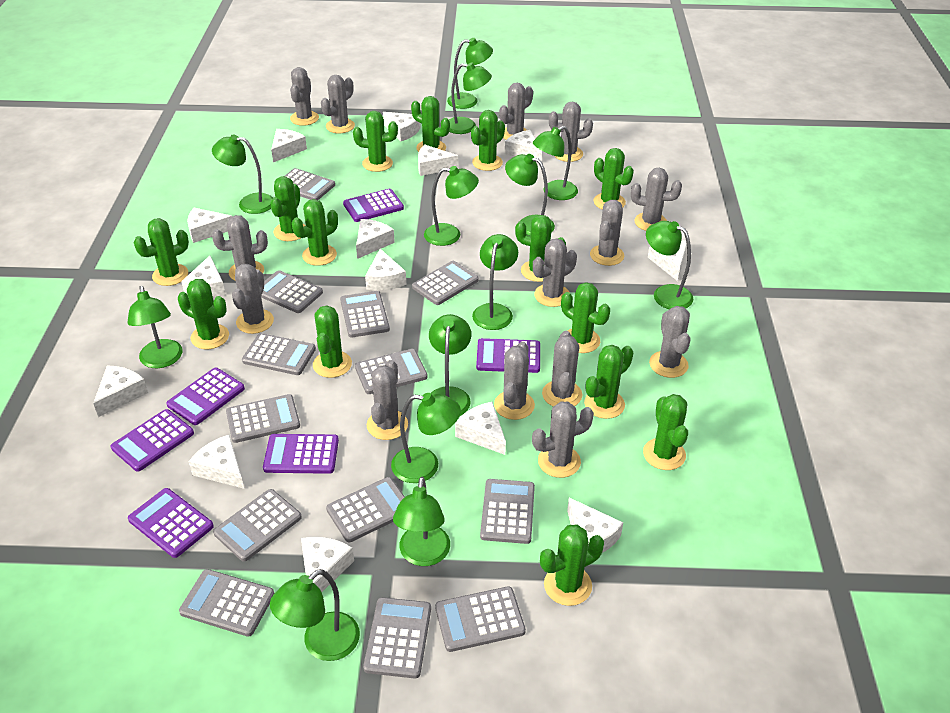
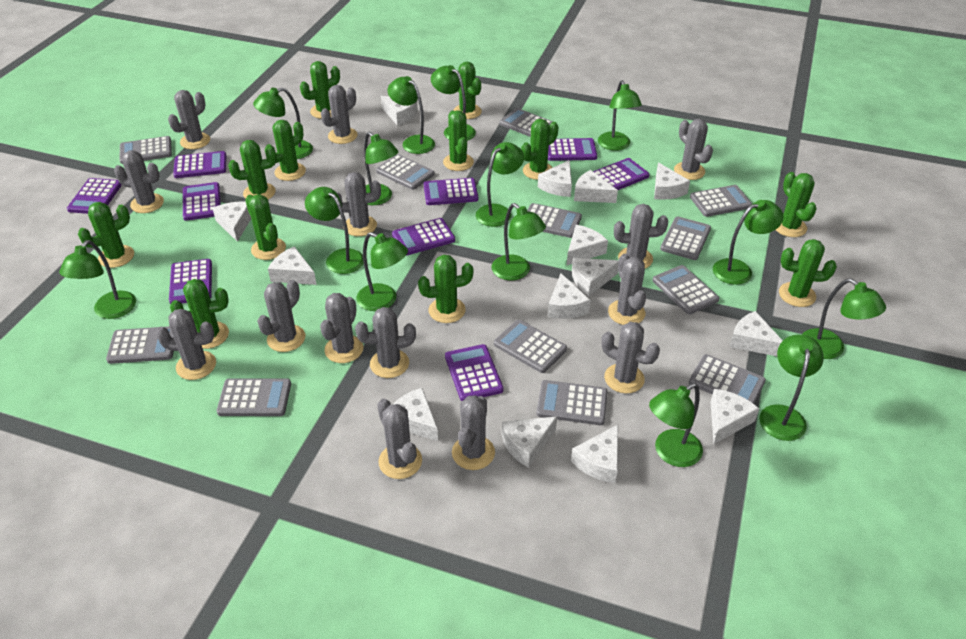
green cactus: [134,218,189,286] [178,279,229,349] [270,176,305,241] [292,199,338,266] [313,306,352,378] [353,111,398,172] [411,96,450,152] [471,110,505,171] [515,215,566,282] [540,524,604,606] [561,282,610,353] [584,345,633,419] [593,148,634,210] [643,394,688,470] = 14 -> [78,202,134,268] [170,279,229,349] [228,140,276,199] [245,194,286,260] [265,120,306,181] [300,61,340,119] [418,255,473,323] [443,110,474,171] [453,62,482,119] [521,119,558,180] [776,172,817,237] [779,239,837,307] = 12
green lamp: [127,286,182,368] [212,134,273,214] [270,569,360,661] [391,393,461,483] [393,477,450,566] [424,166,479,246] [429,314,471,416] [447,38,493,109] [449,63,492,134] [472,234,518,330] [505,154,555,235] [533,126,578,200] [646,221,693,309] = 13 -> [59,240,136,319] [253,88,313,159] [305,187,364,274] [356,232,408,311] [364,132,398,205] [388,76,435,154] [431,65,476,141] [476,142,524,227] [491,203,546,281] [598,80,642,151] [649,383,703,467] [713,200,784,285] [759,335,824,441] [802,278,886,359] = 14
grey calculator: [179,569,275,637] [213,489,302,562] [226,394,300,443] [242,333,316,375] [261,270,323,313] [285,168,335,200] [326,477,405,542] [340,291,390,337] [355,349,428,394] [363,597,431,678] [412,261,479,305] [435,586,526,652] [480,479,535,544] = 13 -> [106,326,174,364] [119,136,172,164] [217,378,291,416] [376,154,435,190] [494,320,567,373] [500,108,553,137] [527,203,582,238] [536,380,607,425] [652,265,719,314] [660,216,711,260] [689,354,766,404] [690,185,752,217] = 12
purple calculator: [111,409,194,472] [128,488,214,558] [166,368,245,425] [263,434,339,474] [343,189,404,222] [476,338,540,373] = 6 -> [67,178,122,214] [169,259,212,304] [173,151,226,178] [183,182,221,221] [392,218,455,256] [423,178,478,205] [445,344,504,401] [548,138,597,161] [593,158,650,190] = 9

